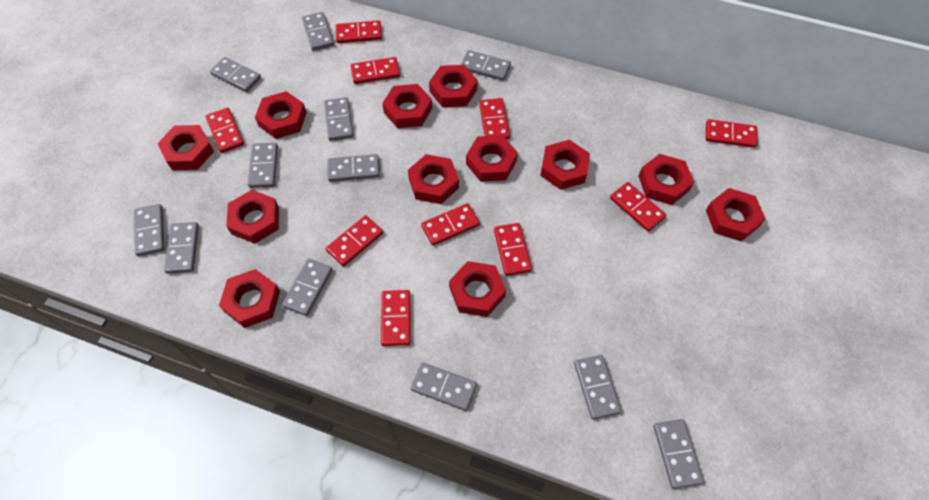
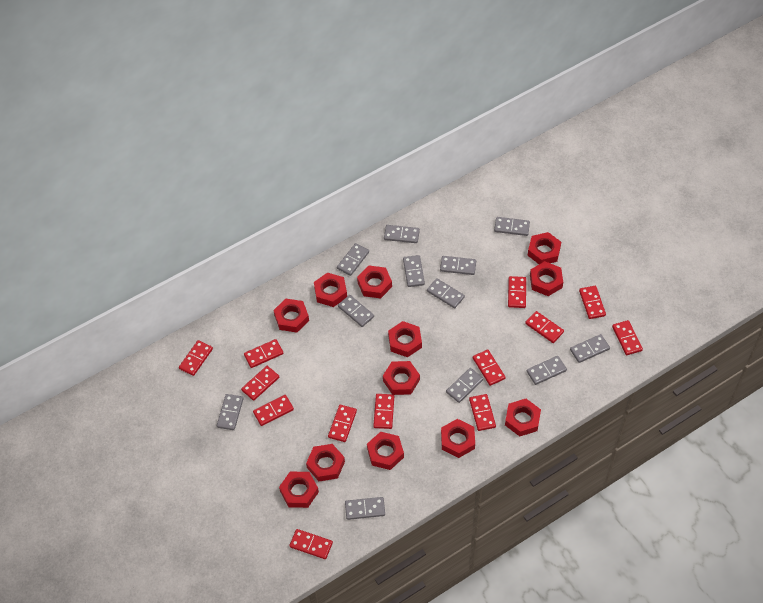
red domino: [206,108,244,153] [326,215,383,267] [336,20,382,43] [351,57,400,84] [381,290,411,346] [421,203,480,246] [479,98,510,139] [494,223,532,276] [610,182,666,232] [706,119,758,148] = 10 -> [179,340,213,376] [241,366,279,401] [244,339,283,368] [253,395,294,426] [289,529,333,559] [328,405,357,442] [373,394,394,429] [469,394,496,431] [473,350,506,386] [508,276,526,308] [525,311,564,343] [579,286,606,319] [612,320,643,355] = 13

